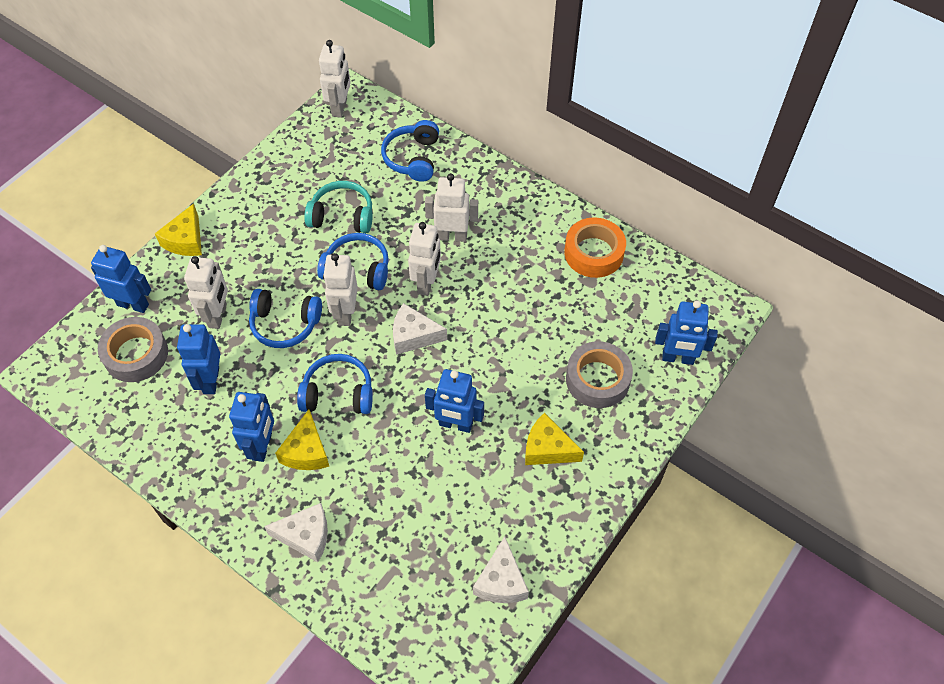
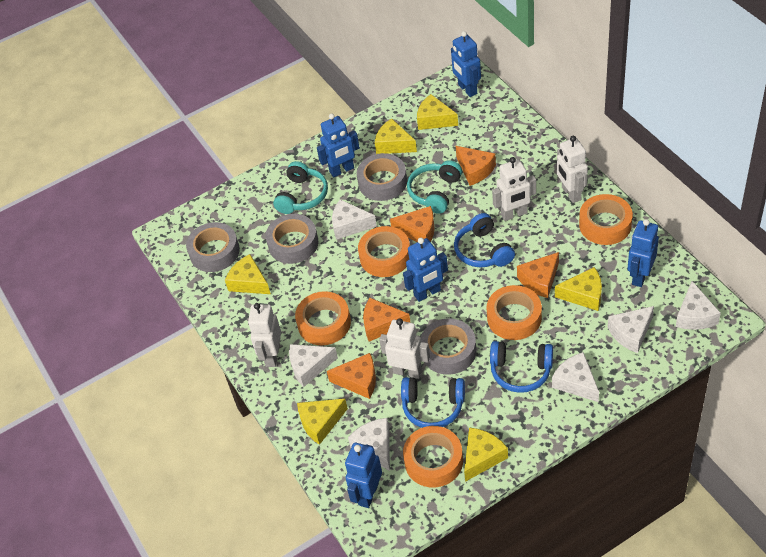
blue headphones: [249,289,322,348] [297,354,373,414] [317,233,389,290] [381,120,439,182] = 4 -> [401,377,465,428] [454,213,515,268] [490,341,553,393] = 3
grey tape: [98,317,168,382] [566,341,633,408] = 2 -> [186,222,240,272] [266,214,318,264] [357,153,407,201] [421,318,476,375] = 4
orange cheese: none = 0 -> [327,353,376,399] [363,298,411,341] [390,206,435,242] [456,146,496,186] [517,252,559,298] = 5
orange tape: [564,218,626,278] = 1 -> [295,291,351,345] [358,226,410,277] [403,426,463,488] [486,285,542,340] [579,194,633,245] = 5
turquoise headphones: [304,181,373,233] = 1 -> [273,161,328,214] [407,160,462,214] = 2
white cheese: [264,503,328,562] [393,303,447,355] [473,536,529,603] = 3 -> [289,344,338,387] [332,200,377,240] [348,418,390,471] [552,352,599,402] [608,306,654,353] [676,281,721,330] = 6
white robot: [184,256,228,329] [319,40,351,118] [323,253,358,326] [408,222,441,296] [425,173,478,242] = 5 -> [248,303,281,367] [379,318,430,379] [492,157,536,221] [557,136,588,203] = 4
yellow cheese: [155,203,202,256] [275,409,329,470] [525,413,584,465] = 3 -> [225,254,271,294] [297,399,348,445] [375,118,417,154] [417,94,458,130] [464,427,508,482] [555,267,602,311] = 6

